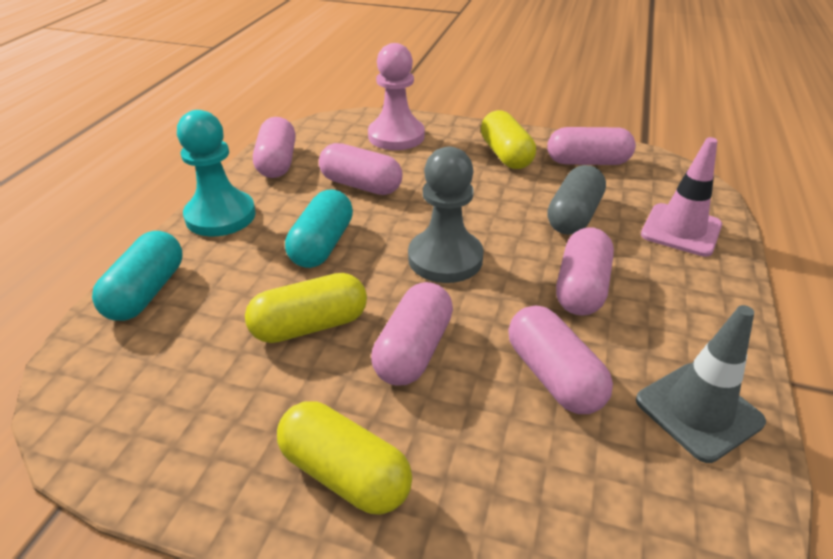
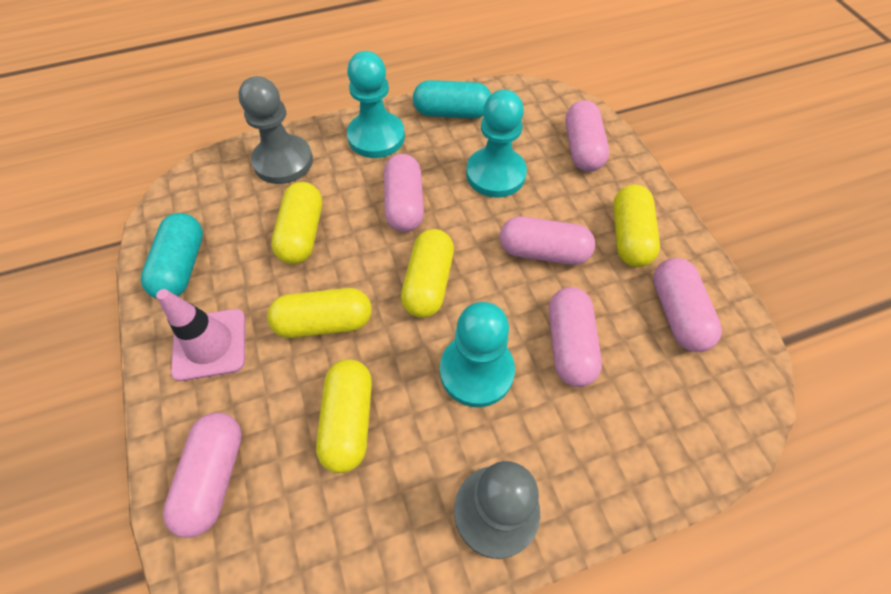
grey capsule: [547,165,606,235] = 1 -> none = 0
grey pawn: [408,147,484,283] = 1 -> [239,76,313,184] [454,461,540,559] = 2
grey traffic cone: [636,305,766,463] = 1 -> none = 0
pink pawn: [368,43,425,150] = 1 -> none = 0
turquoise pawn: [177,110,256,236] = 1 -> [347,51,405,158] [440,302,515,407] [466,90,527,198] = 3
yellow capsule: [245,273,367,343] [277,401,412,515] [481,110,536,169] = 3 -> [267,288,372,338] [271,182,322,264] [316,359,372,473] [401,229,454,318] [613,184,660,267] = 5

